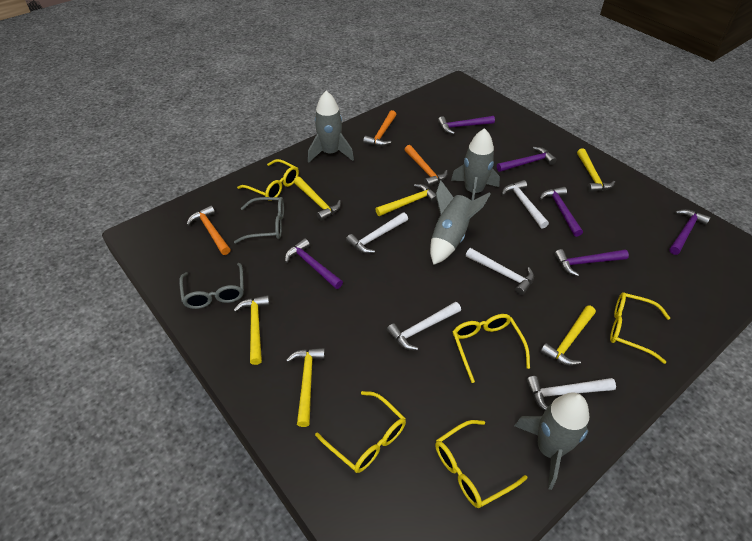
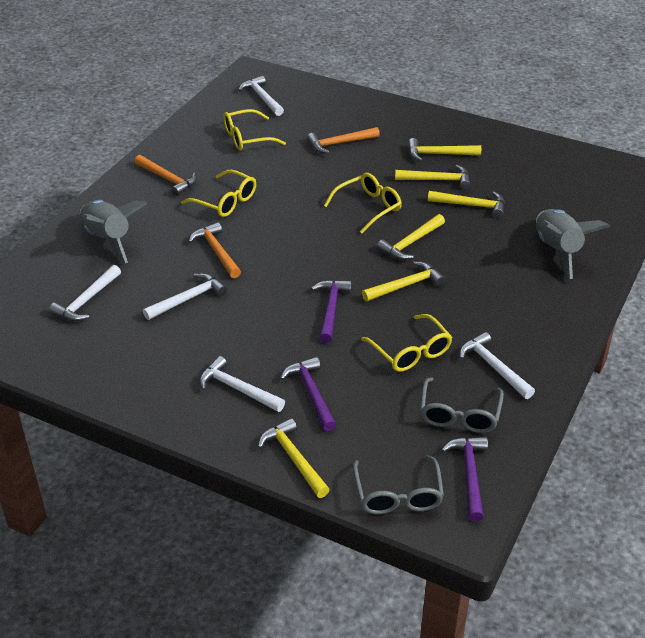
grey rocket: [308,91,354,163] [430,180,490,265] [451,128,500,201] [514,393,590,490] = 4 -> [80,200,147,263] [536,209,610,279] = 2
purple hammer: [285,238,343,289] [438,116,495,134] [497,147,557,172] [539,187,583,237] [554,249,629,276] [669,209,711,255] = 6 -> [280,357,336,432] [311,280,352,343] [442,437,488,521] = 3
yellow glasses: [237,159,299,201] [315,391,406,473] [435,420,527,508] [453,314,530,383] [610,292,670,364] = 5 -> [181,170,256,217] [223,109,286,151] [324,173,402,233] [361,314,452,372] = 4

